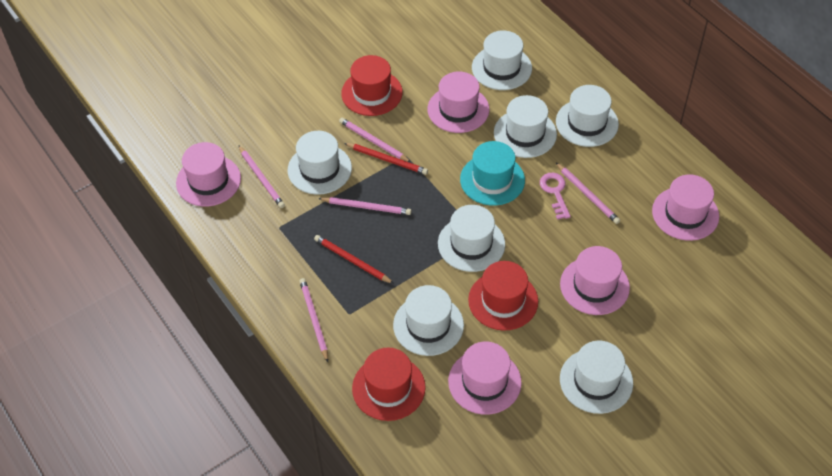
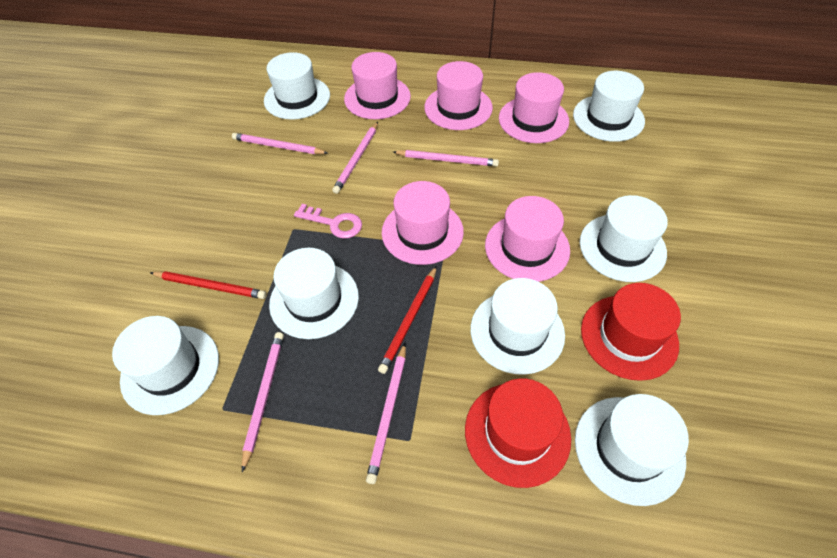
red hat: [341,55,403,116] [352,347,426,421] [468,261,538,331] = 3 -> [465,378,571,488] [581,283,681,381] = 2
turquoise hat: [460,141,525,206] = 1 -> none = 0

